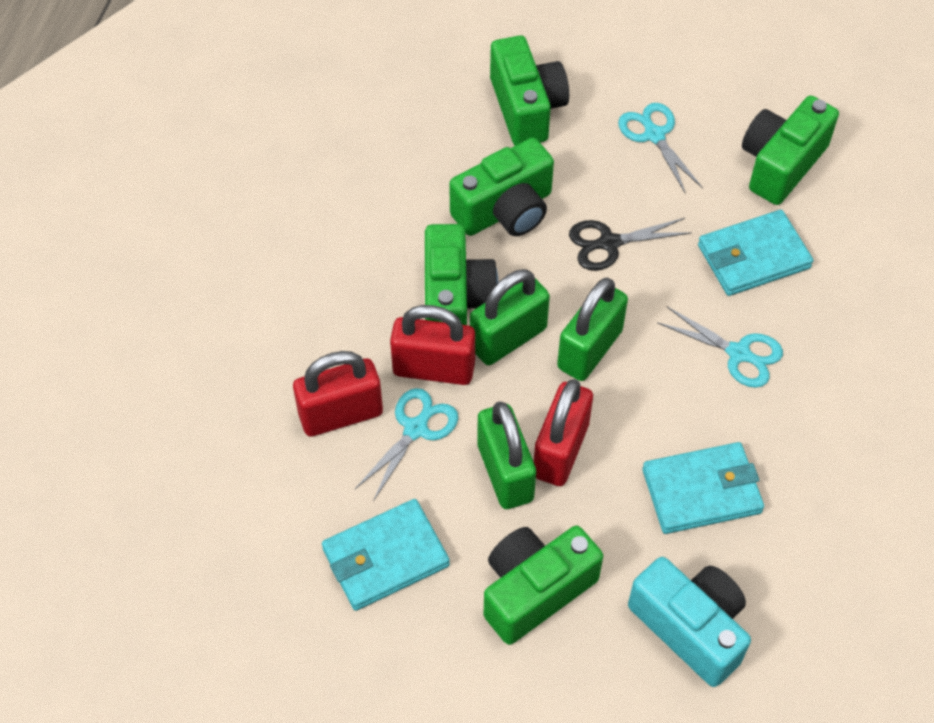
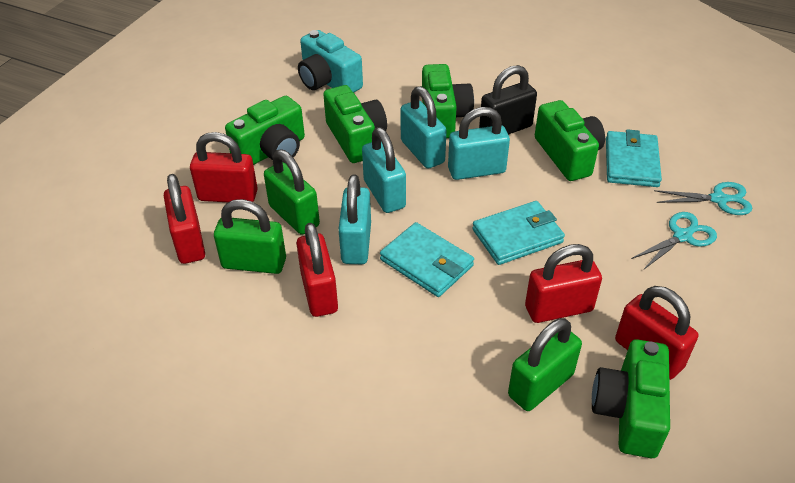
black padlock: none = 0 -> [479,65,537,135] = 1
black scissors: [569,218,692,271] = 1 -> none = 0
red padlock: [293,351,383,437] [390,305,475,385] [534,379,593,486] = 3 -> [164,174,205,264] [190,132,258,202] [296,223,338,317] [525,244,602,323] [615,286,698,380] = 5
turquoise padlock: none = 0 -> [338,174,371,264] [362,127,406,213] [400,86,447,169] [448,107,510,180] = 4
turquoise scissors: [355,388,458,501] [618,103,703,194] [657,307,783,388] = 3 -> [631,212,717,270] [654,182,752,215] = 2

